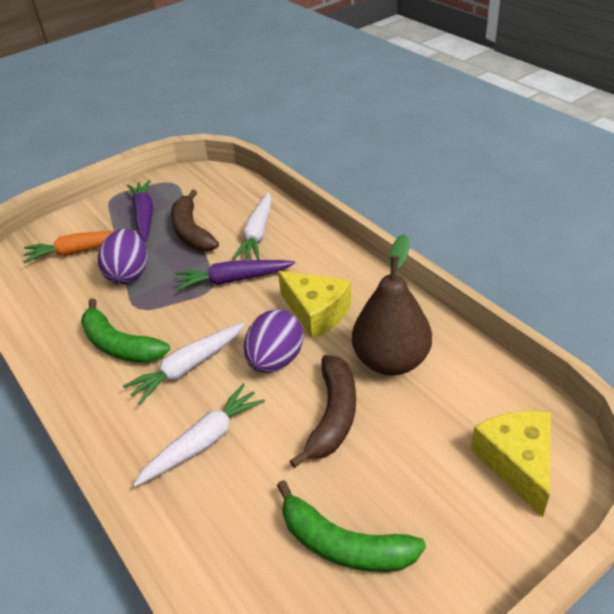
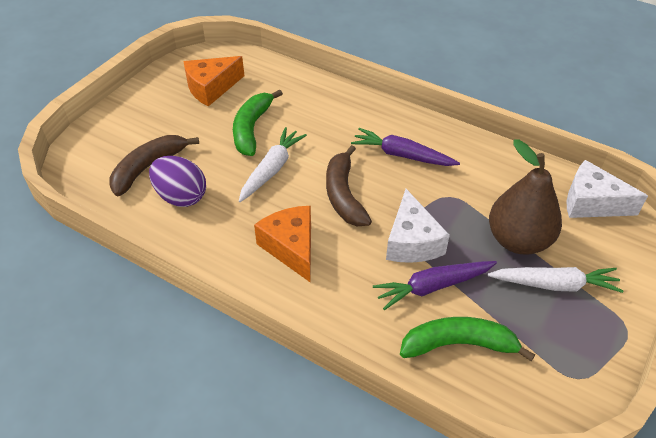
orange carrot: [23,230,137,263] = 1 -> none = 0
orange cheese: none = 0 -> [184,56,244,106] [254,206,311,282] = 2
purple egg: [98,229,147,284] [244,309,303,373] = 2 -> [149,156,206,207] = 1
white carrot: [123,323,245,405] [133,384,265,487] [233,192,272,260] = 3 -> [239,127,307,202] [488,267,623,293] = 2
white cheese: none = 0 -> [386,189,450,263] [567,160,648,218] = 2
yellow cheese: [278,271,351,339] [471,411,551,518] = 2 -> none = 0

